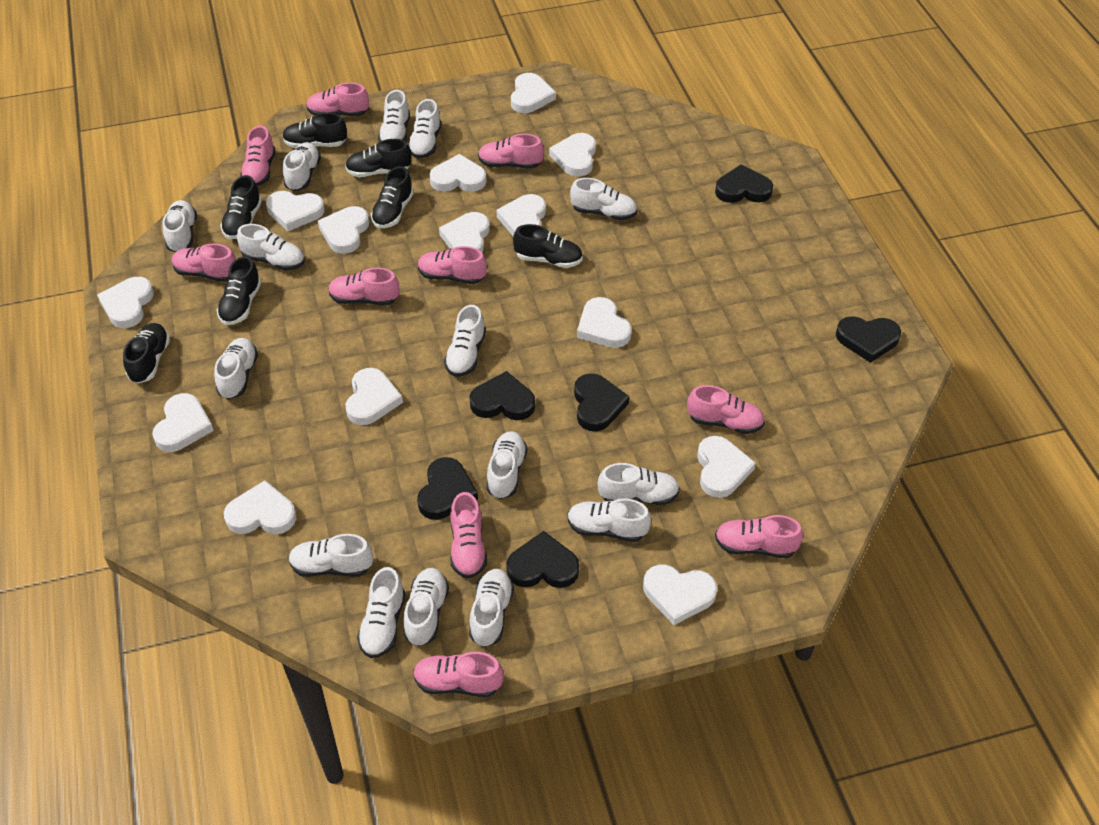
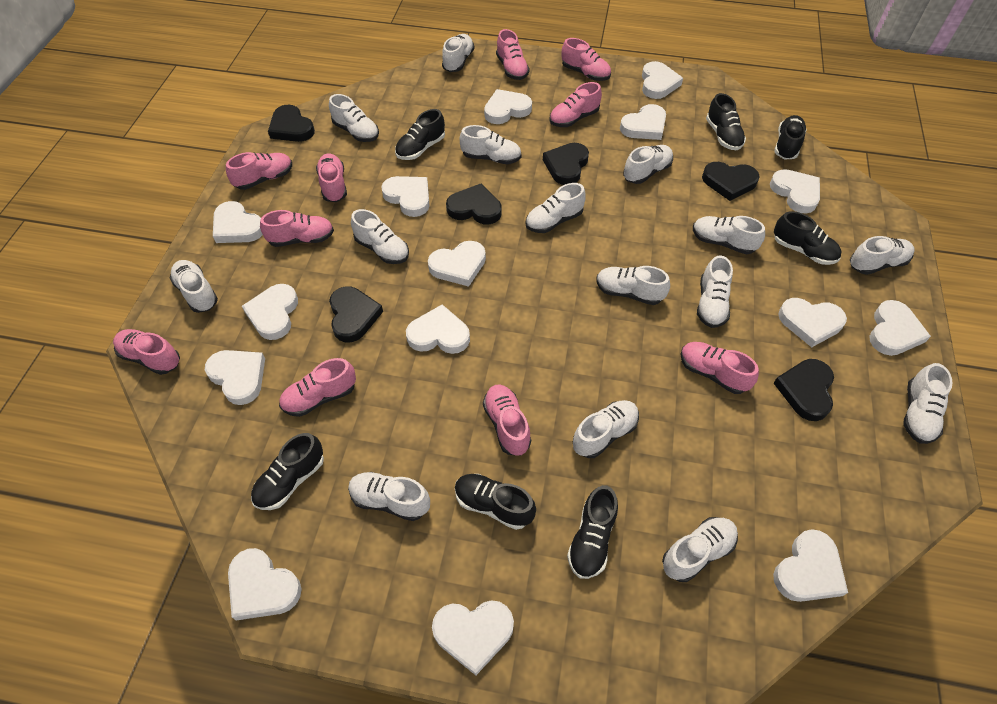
white heart: [97,277,154,328] [152,393,214,452] [224,480,296,534] [266,191,325,231] [318,206,369,254] [346,368,403,425] [429,154,486,192] [439,212,489,252] [496,194,546,236] [511,73,556,113] [549,133,596,177] [577,297,632,348] [643,565,717,625] [697,436,756,498] = 14 -> [205,350,265,405] [213,201,263,243] [228,548,302,620] [242,284,298,340] [381,176,429,217] [406,305,470,354] [428,241,486,287] [432,600,514,675] [484,89,532,124] [620,104,666,140] [642,61,683,99] [770,169,820,214] [773,529,848,602] [778,298,847,347] [869,300,931,356] = 15

